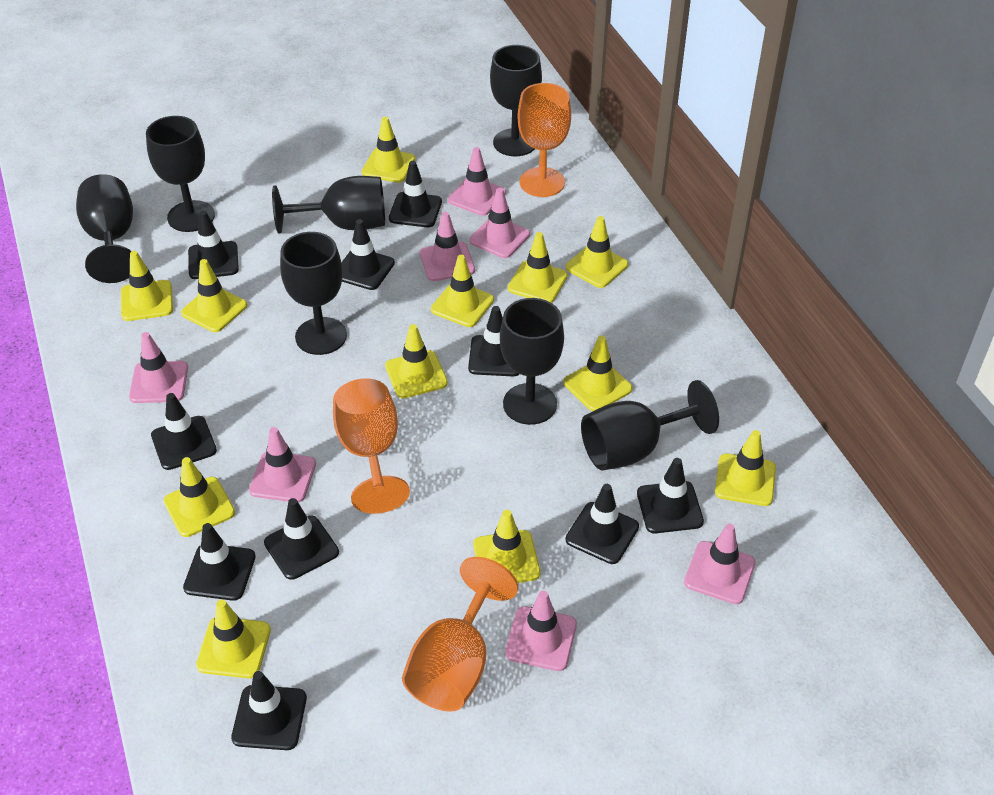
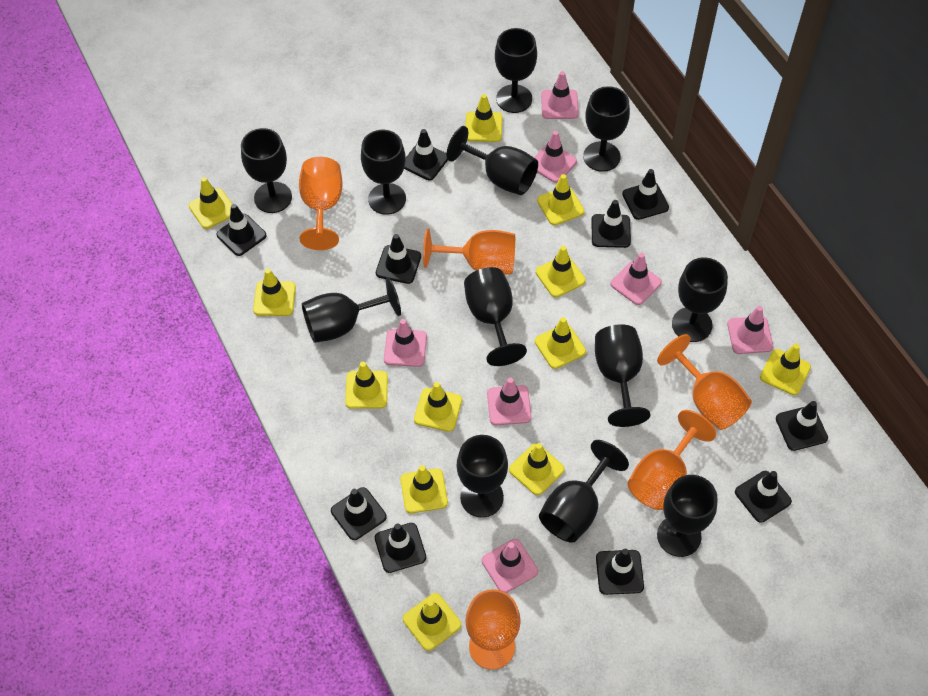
black goblet: [76,174,133,283] [146,116,215,232] [272,176,385,234] [280,232,347,355] [490,45,542,156] [500,298,564,425] [581,380,719,471] = 7 -> [241,128,292,213] [302,277,401,343] [361,130,406,215] [446,126,538,195] [457,435,508,518] [464,267,527,366] [495,28,537,113] [539,440,629,543] [583,86,630,172] [595,324,651,427] [657,475,718,557] [672,257,728,342] = 12
orange goblet: [333,378,410,514] [402,557,518,712] [518,83,571,197] = 3 -> [299,157,342,250] [423,228,515,275] [466,589,521,670] [628,410,716,510] [657,334,752,430] = 5

